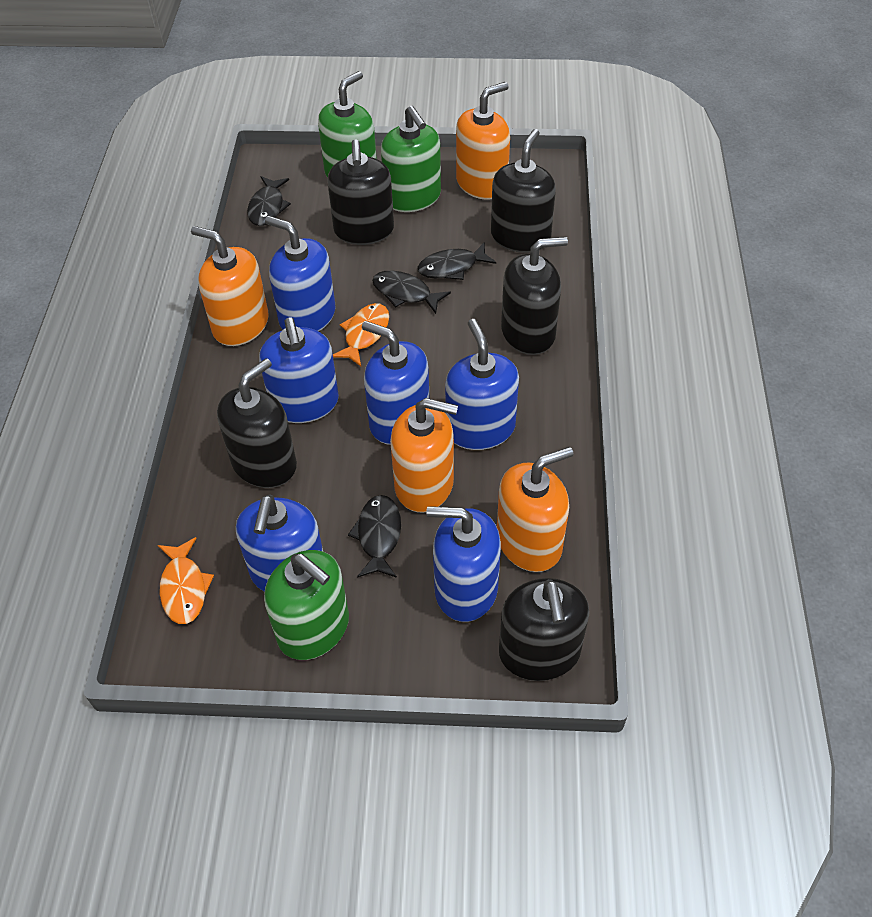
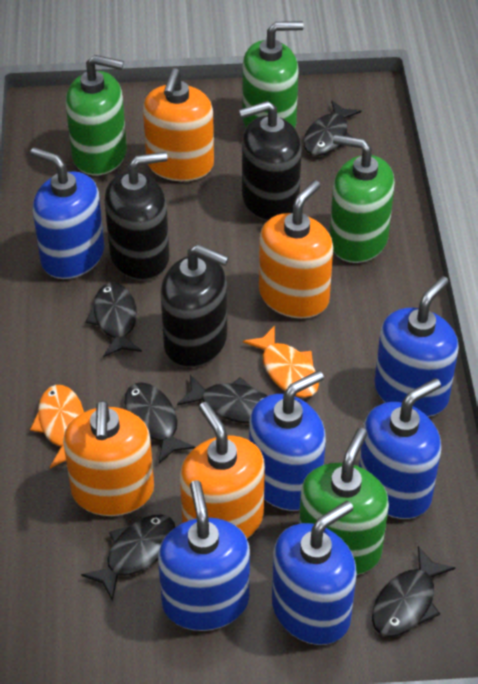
black fish: [247,176,291,226] [348,495,401,578] [372,271,451,314] [417,242,496,280] = 4 -> [81,515,175,601] [86,283,142,357] [124,382,195,463] [177,374,267,424] [303,100,362,156] [372,546,455,637] = 6
black soap dispenser: [217,358,297,488] [327,139,394,245] [491,129,556,253] [499,578,589,681] [501,236,568,355] = 5 -> [105,152,169,280] [160,244,229,368] [239,101,302,221] = 3
green soap dispenser: [264,550,349,660] [318,71,377,178] [381,106,441,212] = 3 -> [66,55,127,175] [242,21,304,129] [299,428,389,575] [330,135,395,263] = 4

